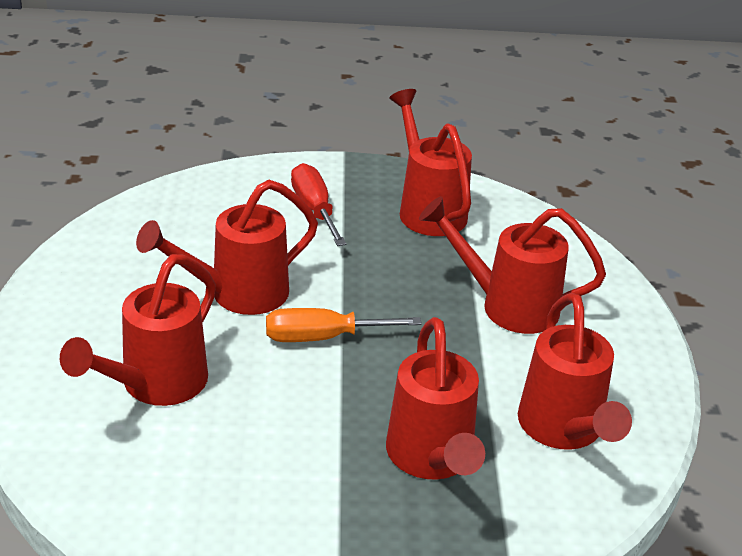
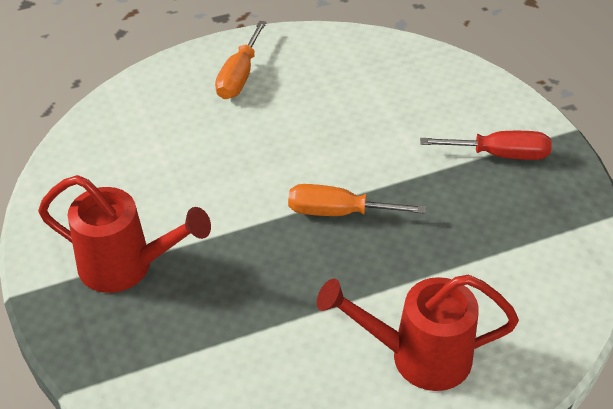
orange screwdriver: [266,308,422,342] = 1 -> [215,21,267,99] [288,184,426,216] = 2
red watering can: [60,254,216,406] [136,180,318,315] [386,317,485,479] [389,89,472,236] [419,196,606,334] [518,293,632,450] = 6 -> [38,175,211,293] [317,275,519,391] = 2

